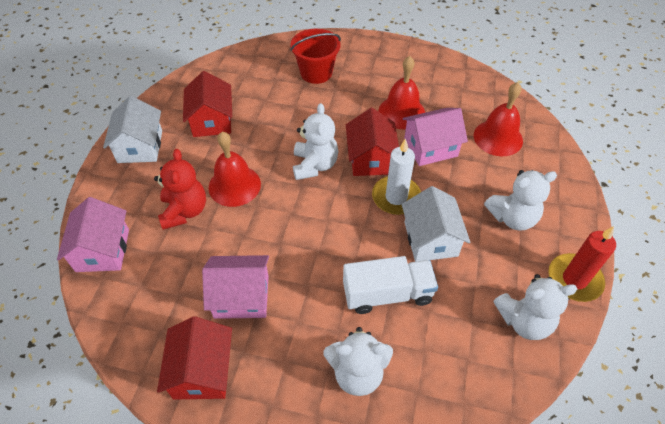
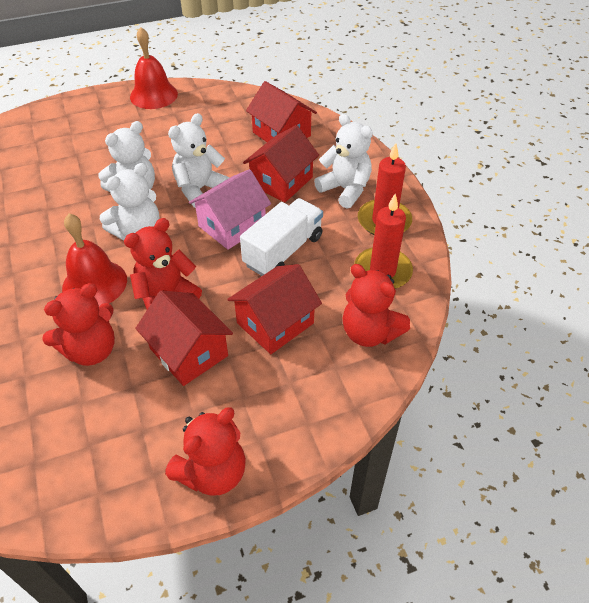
pink house: [57,197,129,272] [202,255,269,319] [403,108,468,166] = 3 -> [189,169,271,250] = 1
red bell: [208,132,261,207] [378,56,425,129] [474,82,523,156] = 3 -> [62,214,127,306] [130,27,178,109] = 2
red bucket: [290,29,341,84] = 1 -> none = 0
red candle: [548,226,616,302] = 1 -> [354,194,413,289] [358,143,412,235] = 2
red house: [157,316,232,399] [183,71,232,137] [346,108,399,176] = 3 -> [135,290,233,386] [227,264,322,354] [243,125,319,202] [246,81,317,142] = 4
red teddy bear: [154,149,206,230] = 1 -> [42,283,115,366] [124,218,202,309] [165,407,246,496] [343,264,410,347] = 4
white candle: [372,138,421,215] = 1 -> none = 0
white house: [103,96,162,163] [402,186,471,262] = 2 -> none = 0

